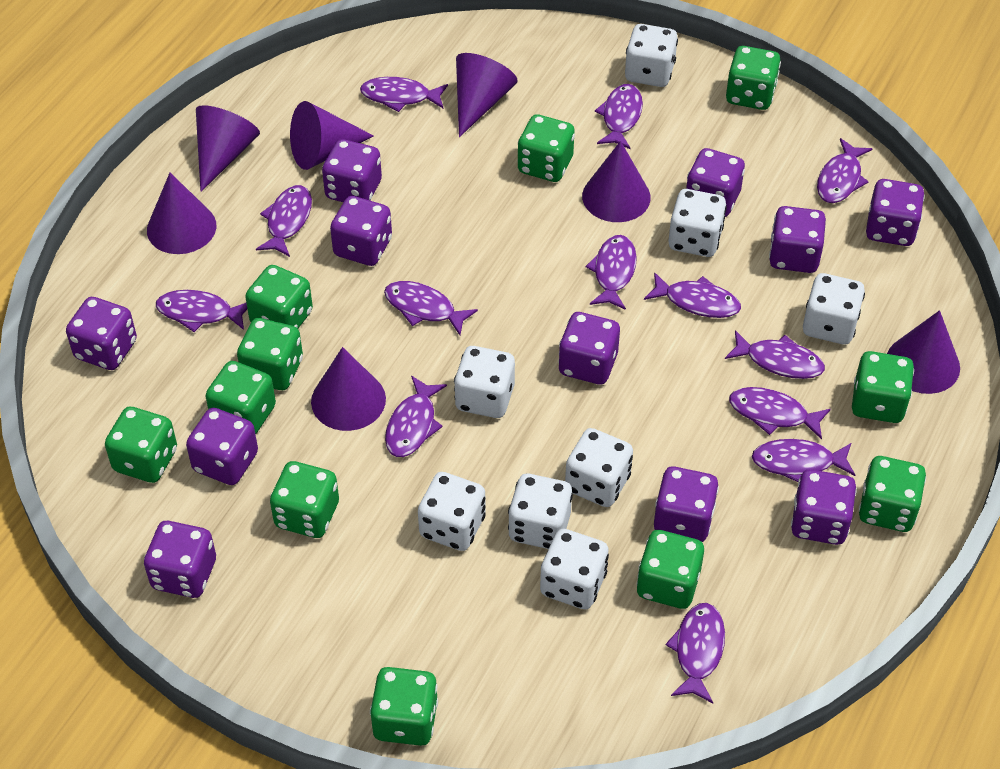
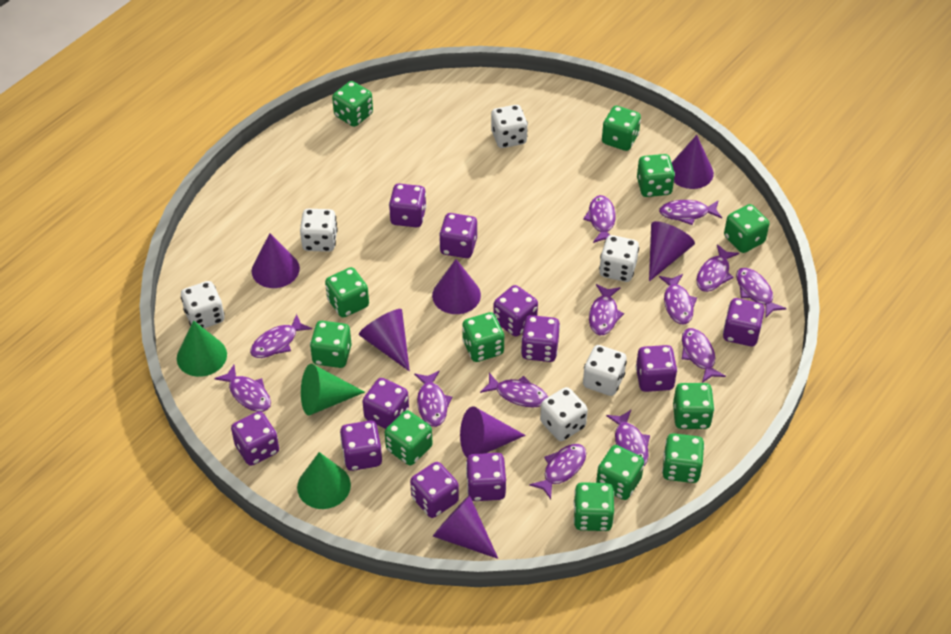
green cone: none = 0 -> [177,321,227,377] [297,452,351,509] [301,364,365,415] = 3
green dice: [105,407,177,483] [205,361,276,434] [237,318,303,390] [245,265,313,328] [270,461,339,538] [370,667,438,746] [517,114,575,182] [636,530,704,609] [726,46,781,110] [852,351,914,423] [859,456,926,532] = 11 -> [310,321,352,368] [325,267,369,318] [332,81,373,127] [385,411,432,465] [462,312,504,362] [573,482,614,531] [596,445,644,500] [602,106,641,151] [637,154,675,197] [662,433,704,483] [673,383,715,429] [724,204,769,253] = 12
white dice: [418,472,486,551] [454,346,515,418] [508,474,573,549] [540,529,609,609] [565,428,633,507] [625,24,678,87] [668,189,727,257] [803,273,865,345] = 8 -> [181,281,224,328] [300,209,338,252] [491,105,528,148] [540,387,588,441] [583,345,627,396] [599,235,639,282] = 6

